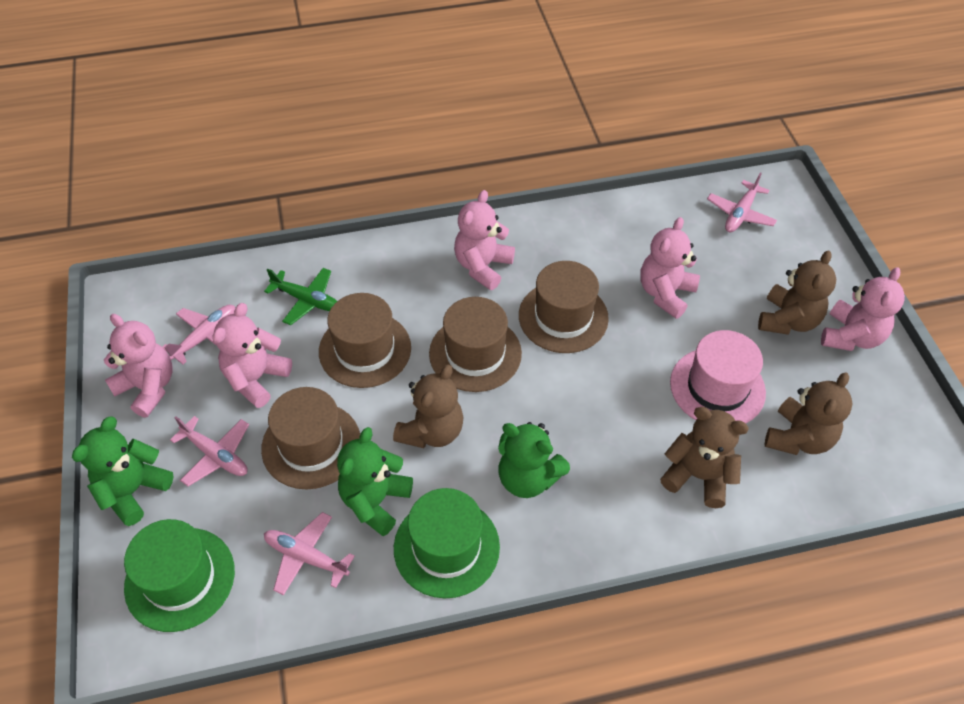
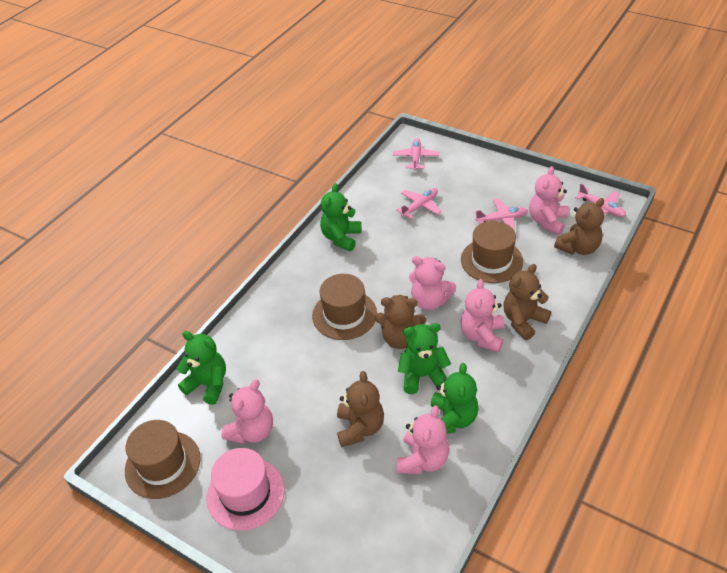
brown hat: [261,387,360,489] [319,293,411,388] [429,297,522,392] [519,261,609,353] = 4 -> [125,420,201,499] [312,274,377,340] [461,221,523,283] = 3
green hat: [124,519,235,632] [394,488,500,598] = 2 -> none = 0
green plane: [264,268,337,325] = 1 -> none = 0
green teddy bear: [72,416,174,526] [337,427,413,536] [498,422,570,498] = 3 -> [176,331,226,405] [320,183,361,251] [398,323,451,394] [431,363,478,434] = 4

